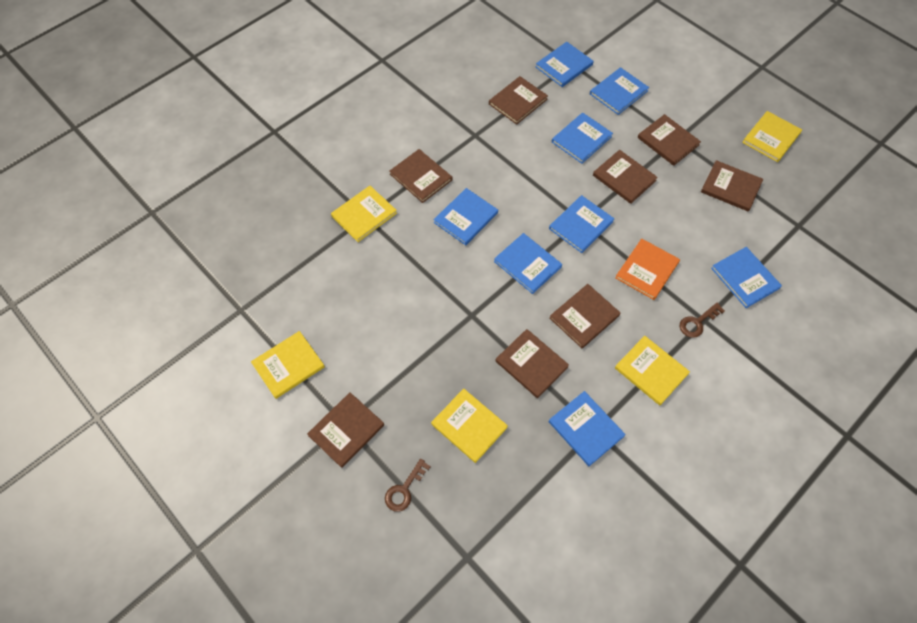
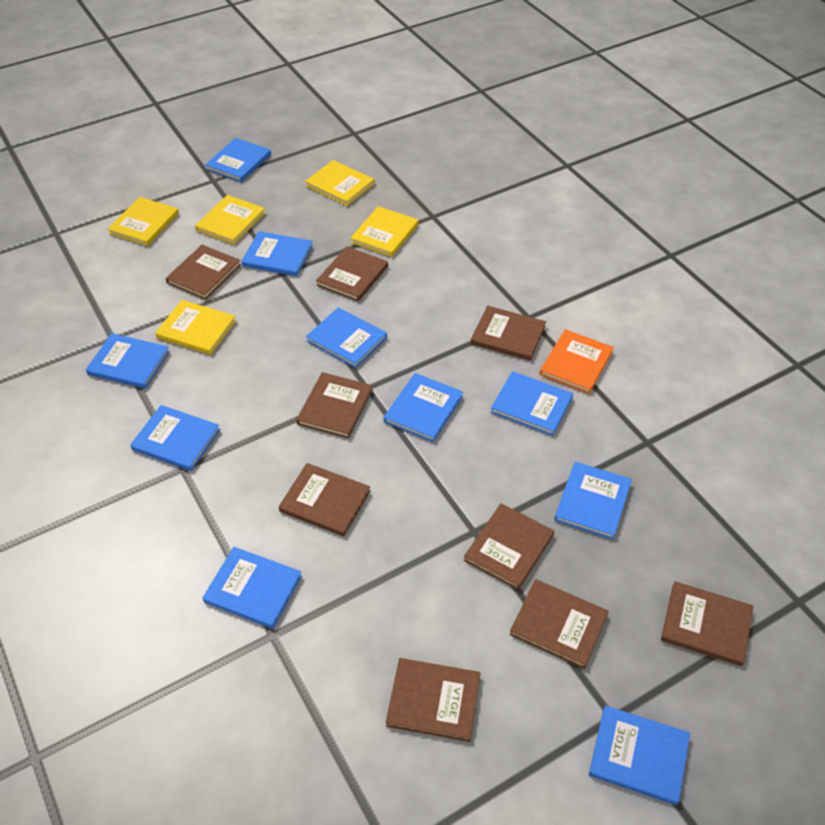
blue book: [434,188,498,245] [494,233,562,294] [536,42,594,87] [549,195,615,253] [549,391,626,466] [552,113,613,164] [590,67,649,115] [711,247,782,308] = 8 -> [86,333,170,389] [130,405,220,471] [202,547,302,629] [205,138,271,182] [241,231,313,276] [306,307,387,368] [384,373,463,442] [490,371,573,436] [554,462,632,540] [589,705,690,805] = 10
brown book: [307,392,384,468] [389,149,452,203] [489,76,548,125] [496,329,569,398] [549,284,621,348] [593,150,658,204] [638,114,701,166] [701,160,763,212] = 8 -> [165,245,241,300] [279,463,370,536] [296,372,372,439] [316,246,388,302] [386,658,481,742] [464,503,554,590] [471,306,546,361] [509,579,609,669] [661,581,753,666] = 9
brown key: [385,459,431,512] [680,303,725,338] = 2 -> none = 0

